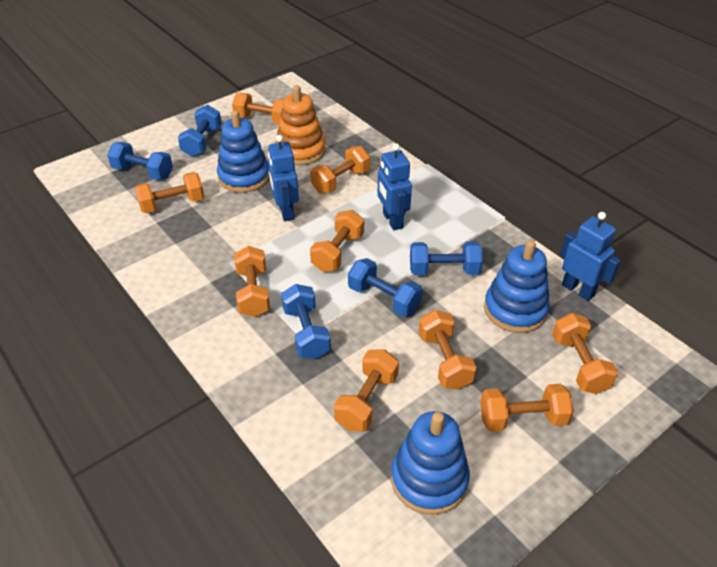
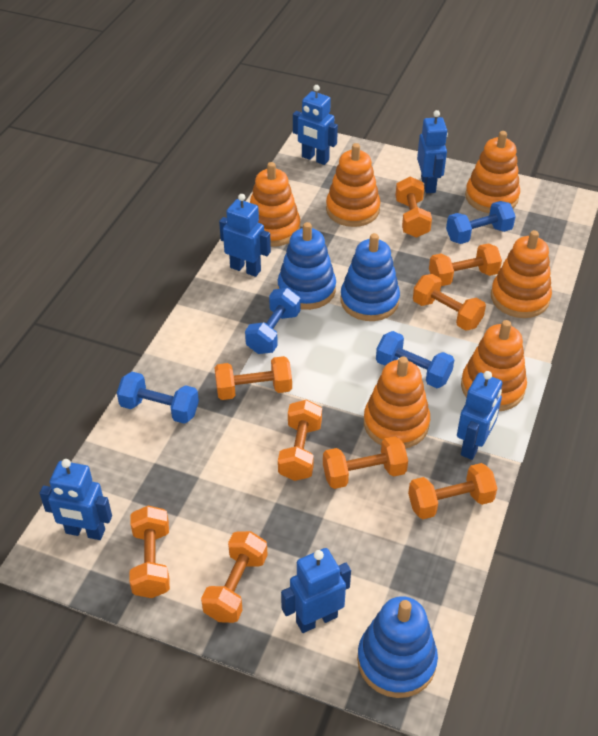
blue dumbbell: [107,142,173,180] [178,105,222,157] [281,284,331,359] [348,258,423,317] [410,242,483,275] = 5 -> [117,372,199,424] [245,288,301,354] [376,331,454,388] [446,201,516,244] = 4
blue robot: [268,135,299,221] [377,143,412,230] [560,212,621,301] = 3 -> [39,459,112,540] [219,194,271,277] [281,548,351,633] [293,85,338,165] [417,110,448,193] [457,371,502,460] = 6
orange stacking toy: [276,85,326,165] = 1 -> [250,162,300,247] [326,143,380,227] [364,357,430,448] [461,320,527,411] [465,131,520,213] [491,230,552,318] = 6

